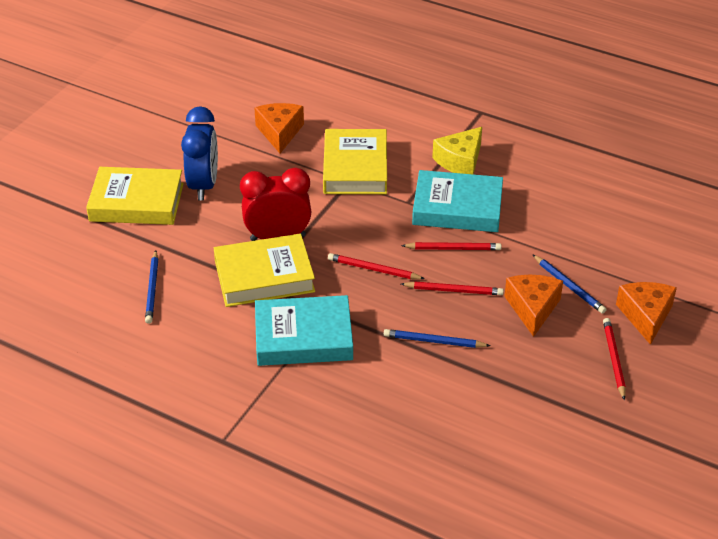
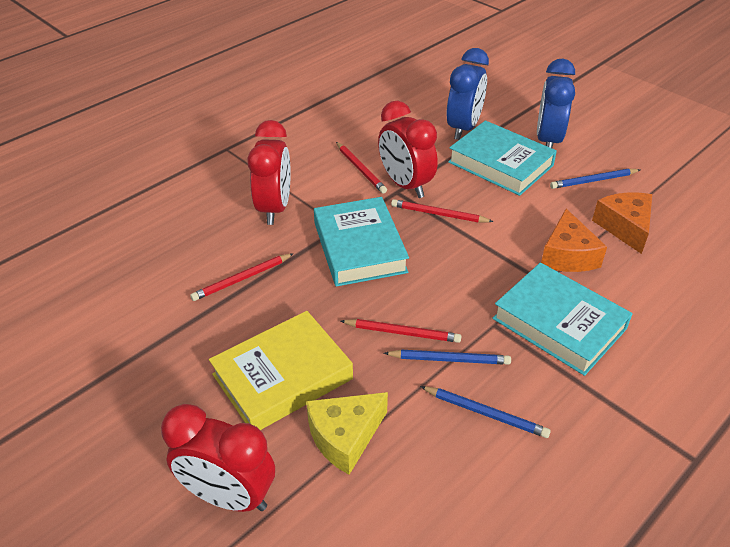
blue clock: [181,106,218,201] = 1 -> [447,48,489,140] [537,59,575,148] = 2
orange cheese: [254,103,304,153] [504,275,563,337] [616,282,677,345] = 3 -> [541,209,607,272] [592,192,652,254] = 2
red clock: [240,168,311,241] = 1 -> [161,404,275,512] [247,120,291,225] [378,101,438,198] = 3
turquoise book: [255,295,353,366] [412,170,503,232] = 2 -> [314,197,409,287] [448,120,557,196] [492,262,633,376] = 3
yellow book: [86,167,184,225] [214,233,315,307] [323,129,387,194] = 3 -> [209,311,353,430] = 1

